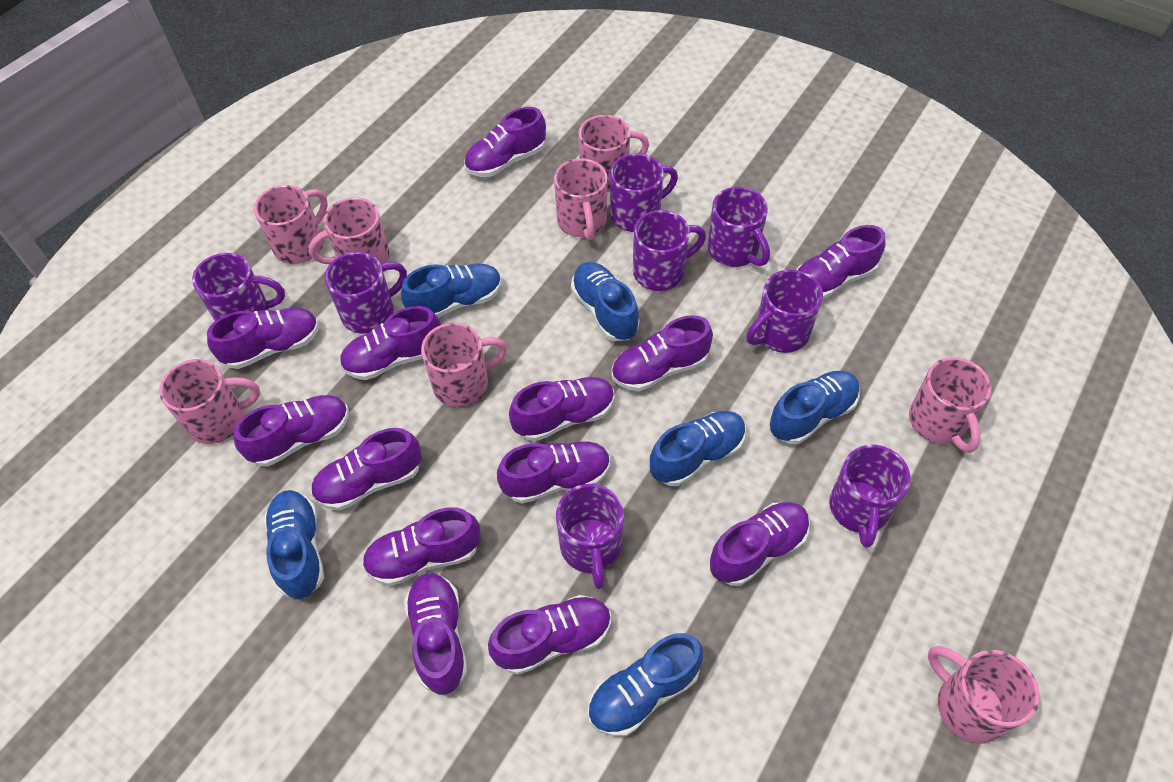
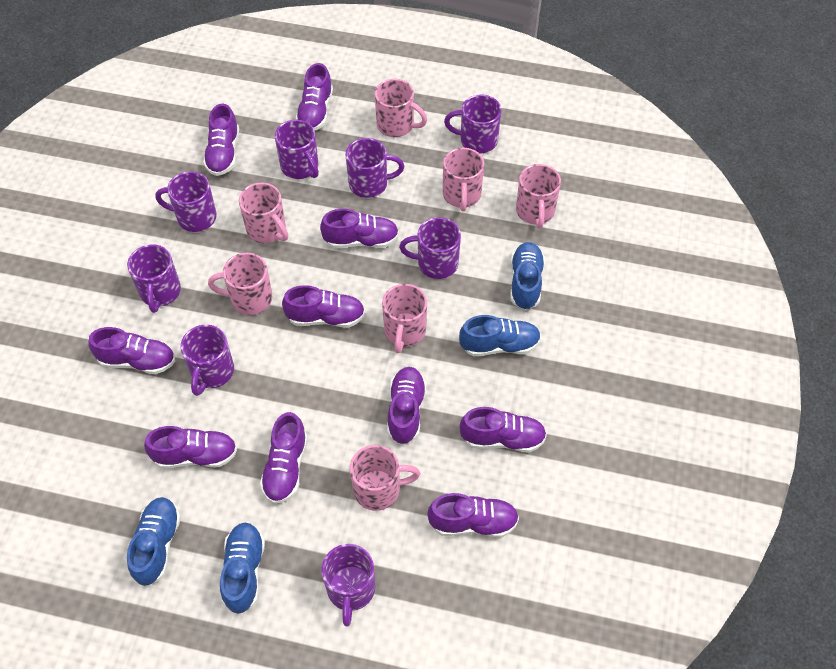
blue shoe: [264,490,324,599] [401,263,502,318] [571,262,639,341] [588,633,703,737] [650,411,746,486] [769,371,860,444] = 6 -> [127,497,181,586] [220,523,265,614] [459,315,541,356] [510,242,545,310] = 4
pink mug: [159,359,260,444] [254,185,328,264] [309,197,390,264] [421,323,507,407] [554,158,608,241] [578,115,649,192] [909,357,991,453] [928,646,1039,744] = 8 -> [208,253,272,315] [239,183,288,243] [350,445,420,511] [375,79,427,137] [382,284,427,354] [443,148,484,212] [516,164,561,229] = 7
purple shoe: [207,308,319,369] [234,395,349,467] [311,428,422,511] [340,306,441,380] [362,507,481,586] [404,573,467,695] [464,107,546,177] [488,595,611,675] [497,441,610,504] [509,377,614,441] [612,315,713,392] [710,502,810,586] [796,225,885,299] = 13 -> [89,327,175,374] [144,426,237,468] [203,104,239,176] [260,412,308,504] [282,285,365,328] [295,63,333,131] [320,209,399,248] [387,367,427,444] [427,493,519,537] [459,407,547,452] = 10

